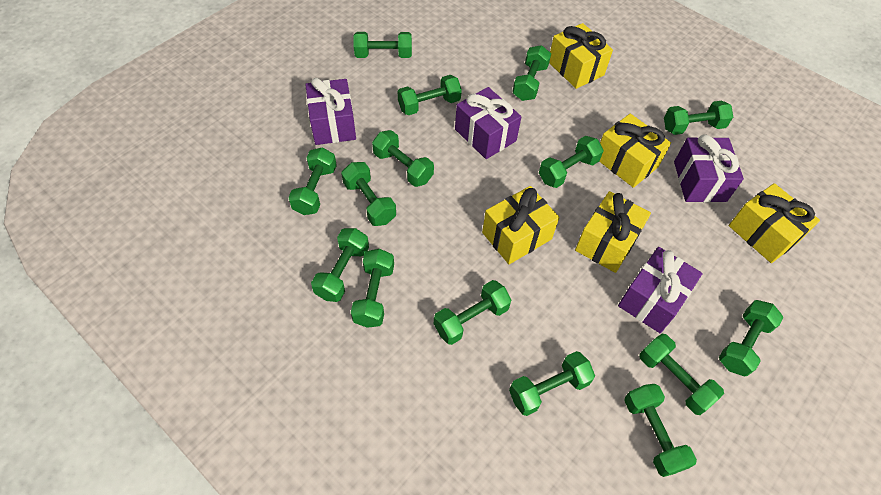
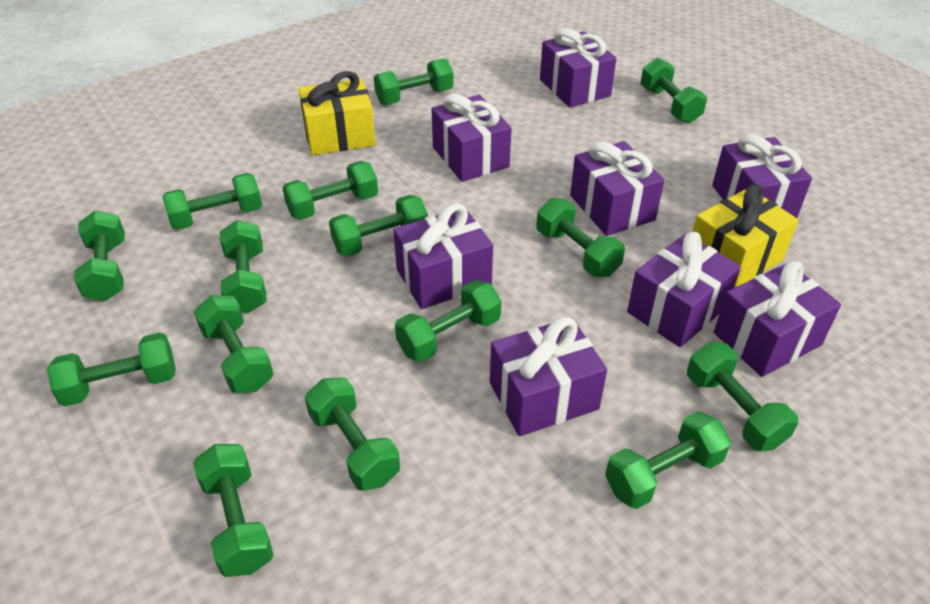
purple gift: [305,78,356,145] [455,87,521,159] [618,247,703,333] [674,134,744,202] = 4 -> [393,203,493,309] [432,94,512,182] [490,317,607,436] [540,28,617,108] [570,141,664,236] [627,232,741,347] [712,134,812,218] [714,261,841,377] = 8
yellow gift: [482,186,559,264] [549,23,613,89] [575,191,651,273] [599,114,671,188] [729,183,820,263] = 5 -> [299,71,376,155] [692,184,798,288] = 2

